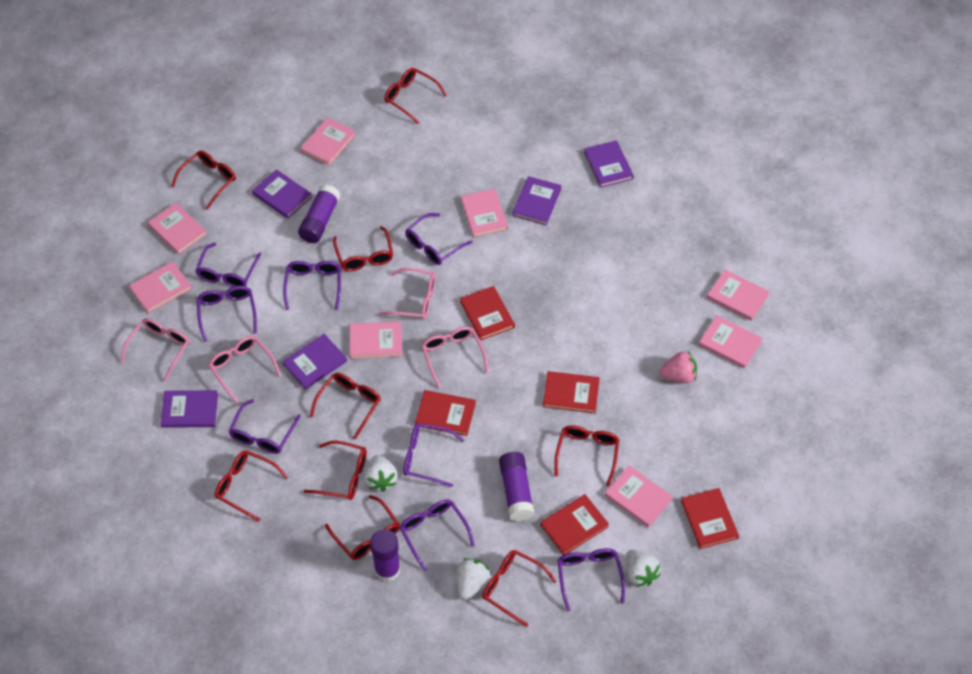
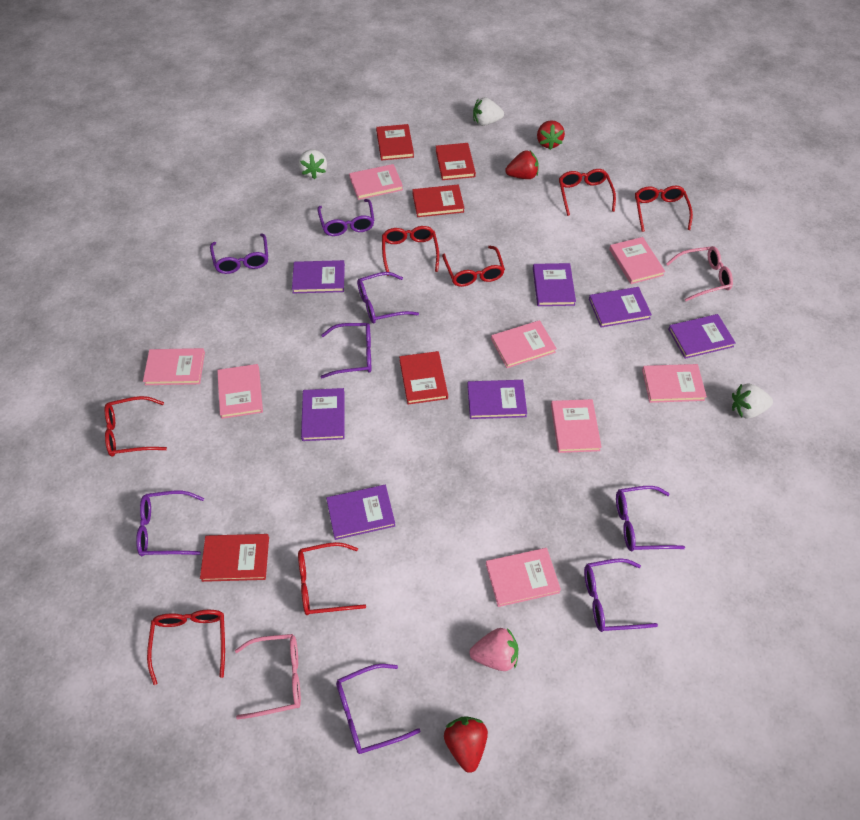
pink glasses: [121,318,189,382] [208,336,281,403] [379,268,436,319] [421,326,489,388] = 4 -> [235,634,301,720] [666,246,733,301] = 2
purple book: [160,390,218,428] [252,169,312,219] [282,334,347,389] [512,176,562,225] [584,140,634,188] = 5 -> [292,260,345,293] [301,388,345,441] [326,485,395,540] [467,380,527,419] [533,263,576,306] [589,287,652,327] [668,314,736,359] = 7
purple glue stick: [298,184,340,243] [370,529,400,582] [499,452,535,521] = 3 -> none = 0
red glasses: [171,151,236,210] [215,450,288,521] [304,441,367,500] [310,373,381,440] [325,495,400,560] [333,226,393,271] [384,68,447,124] [482,550,557,627] [554,425,619,487] = 9 -> [105,396,167,457] [147,610,225,685] [298,542,366,615] [382,226,439,276] [442,246,505,287] [559,169,616,216] [635,186,693,232] = 7
red strawberry: none = 0 -> [444,716,488,773] [505,150,539,179] [537,120,565,150] = 3

